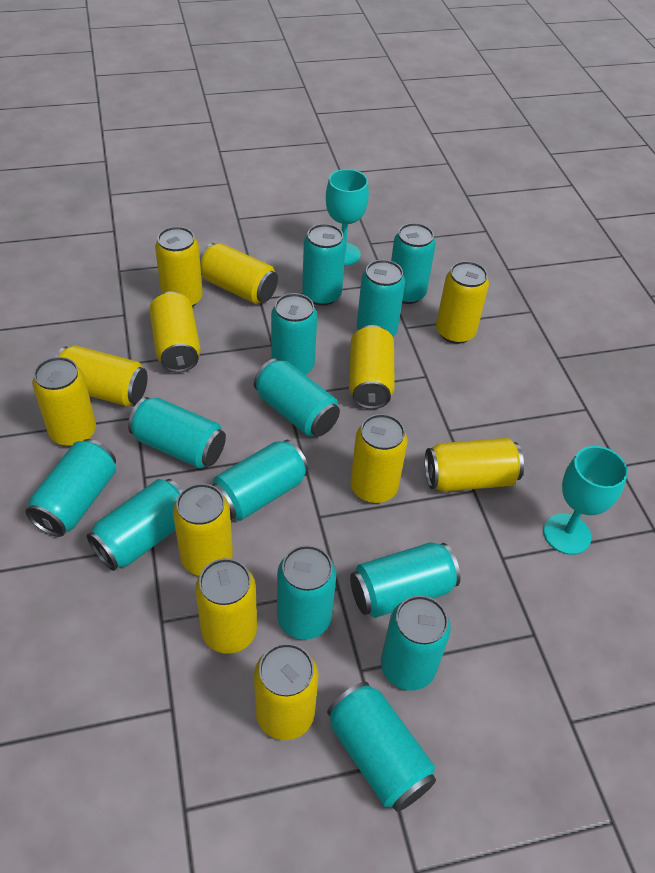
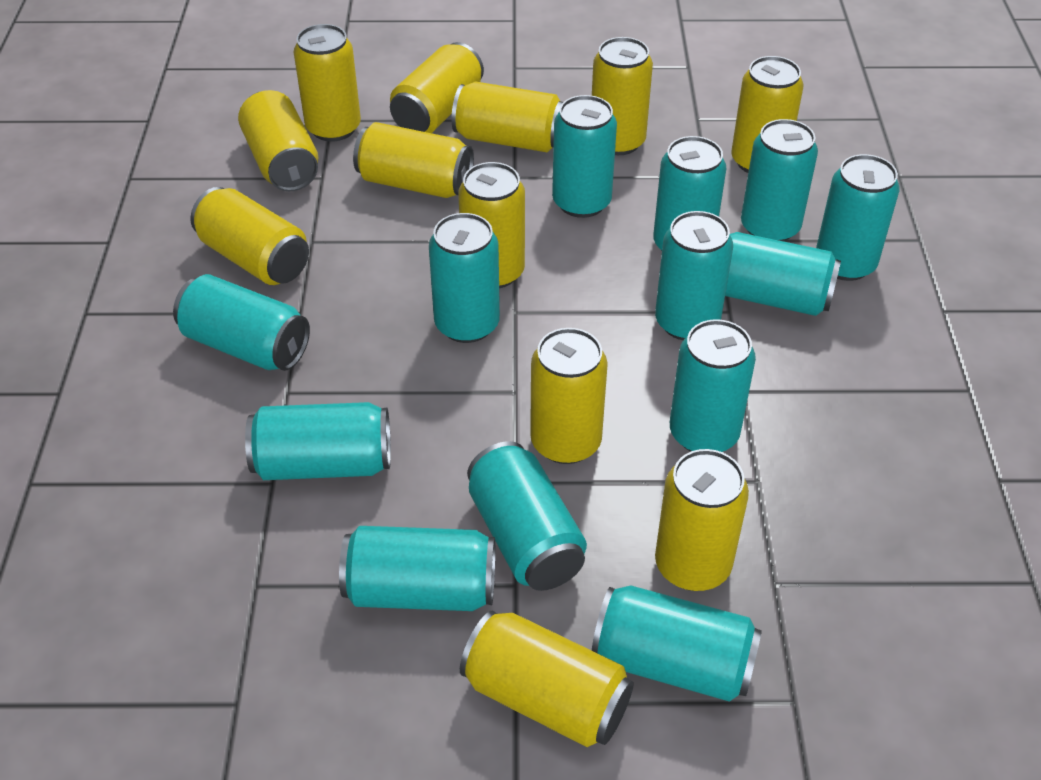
turquoise goblet: [326,169,369,266] [543,446,628,555] = 2 -> none = 0

